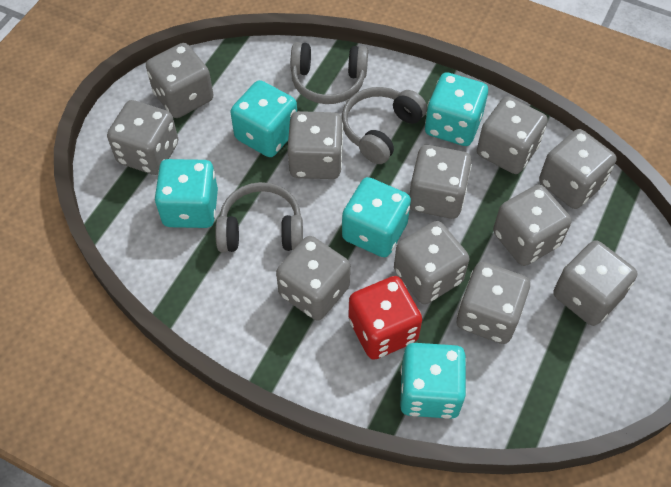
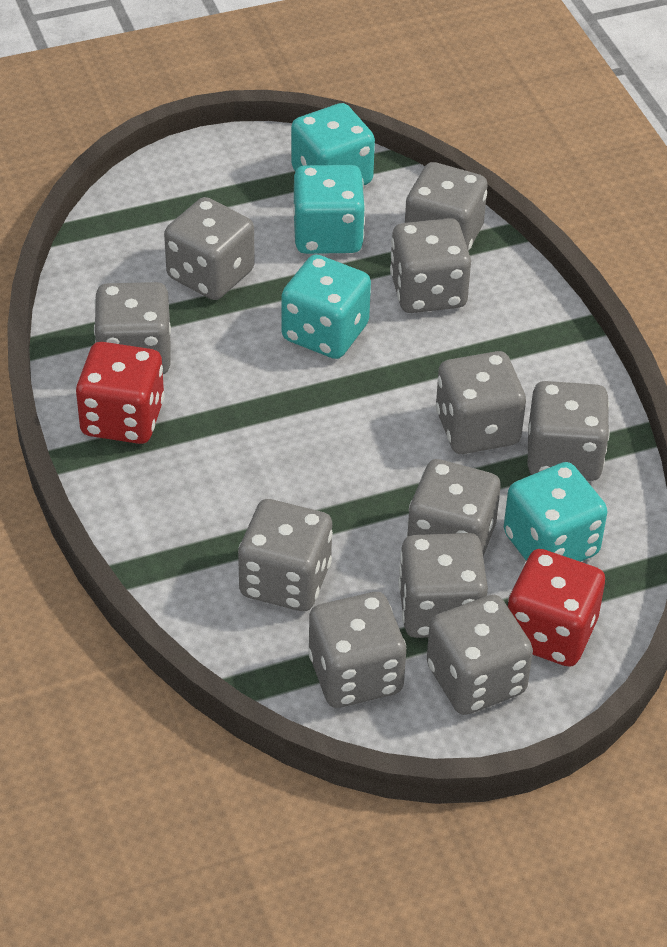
grey headphones: [215,182,303,252] [290,42,368,104] [341,87,427,164] = 3 -> none = 0
red dice: [348,276,423,360] = 1 -> [76,342,165,444] [508,549,605,667] = 2
turquoise dice: [155,159,218,228] [230,80,297,157] [342,177,411,257] [400,343,466,419] [425,72,488,146] = 5 -> [281,255,371,359] [291,103,375,186] [293,165,365,254] [504,462,608,562] = 4

